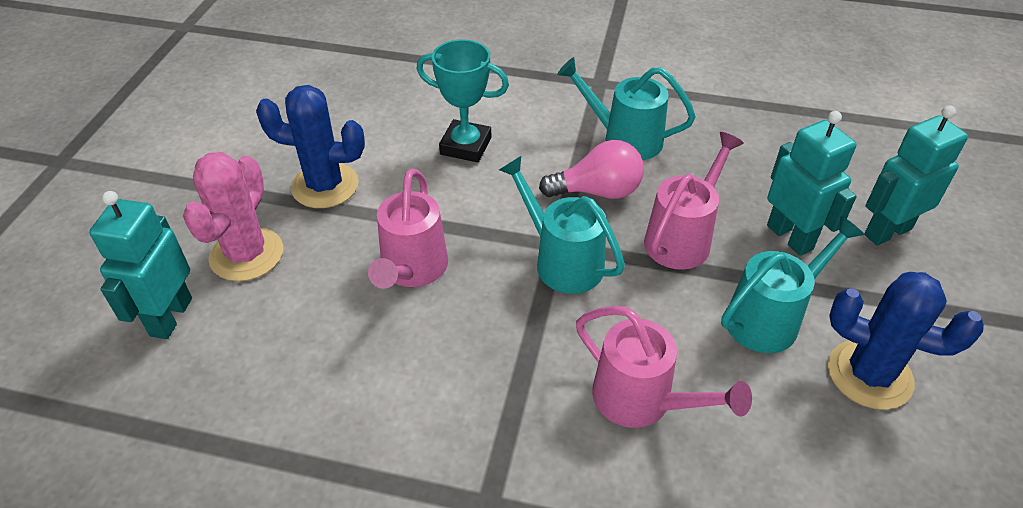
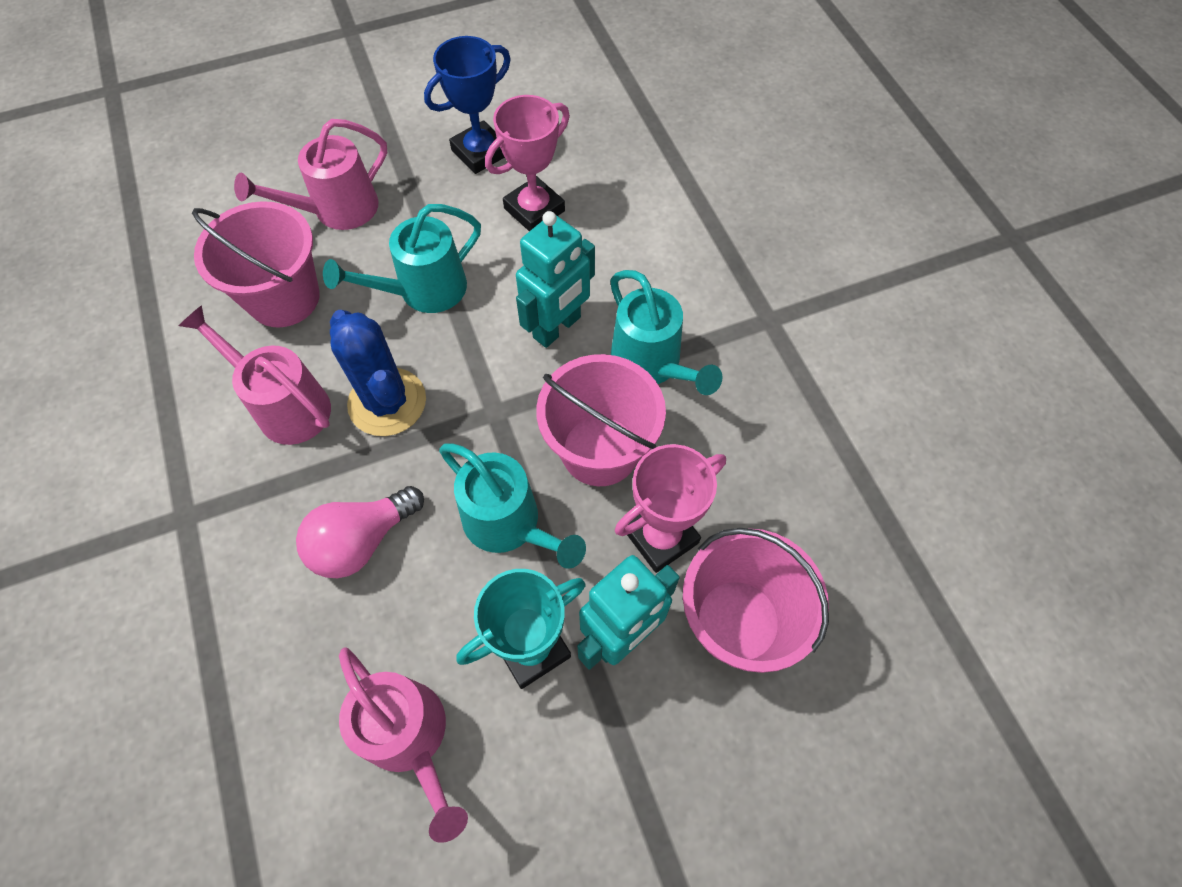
blue cactus: [256,85,365,208] [828,272,984,410] = 2 -> [330,310,426,436] = 1
blue trophy: none = 0 -> [424,36,511,174] = 1
pink bucket: none = 0 -> [192,201,320,328] [536,354,666,486] [683,528,829,673] = 3
pink cactus: [183,152,283,281] = 1 -> none = 0
pink trophy: none = 0 -> [485,95,570,231] [615,444,726,573] = 2
turquoise robot: [89,191,192,339] [767,111,857,256] [864,105,968,246] = 3 -> [516,211,595,348] [577,555,680,670] = 2

